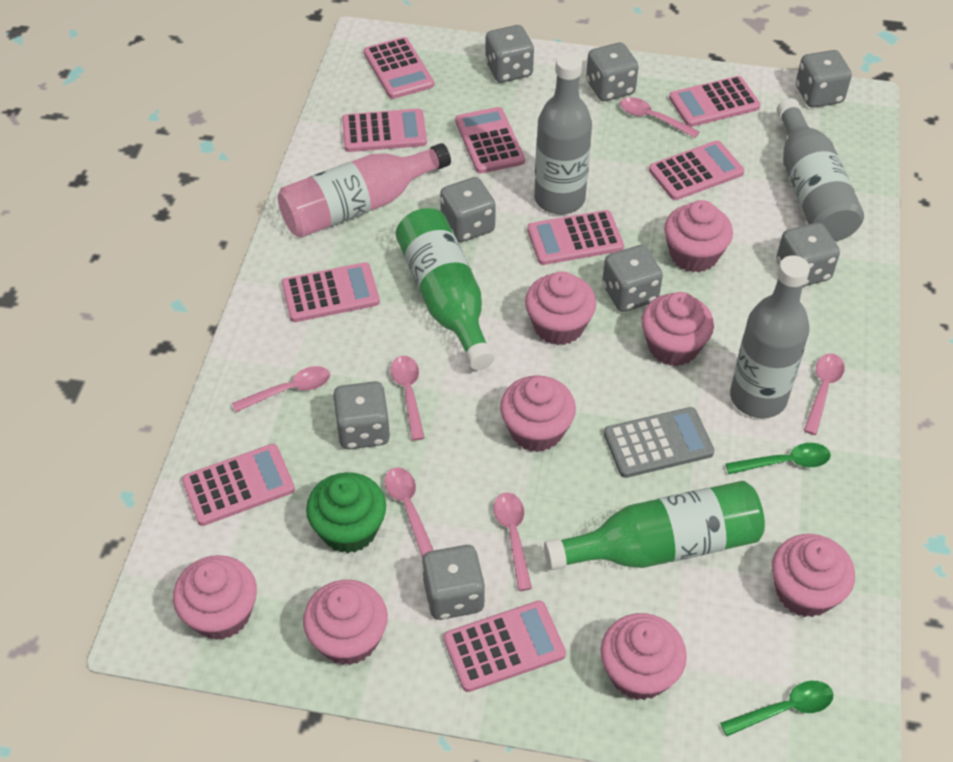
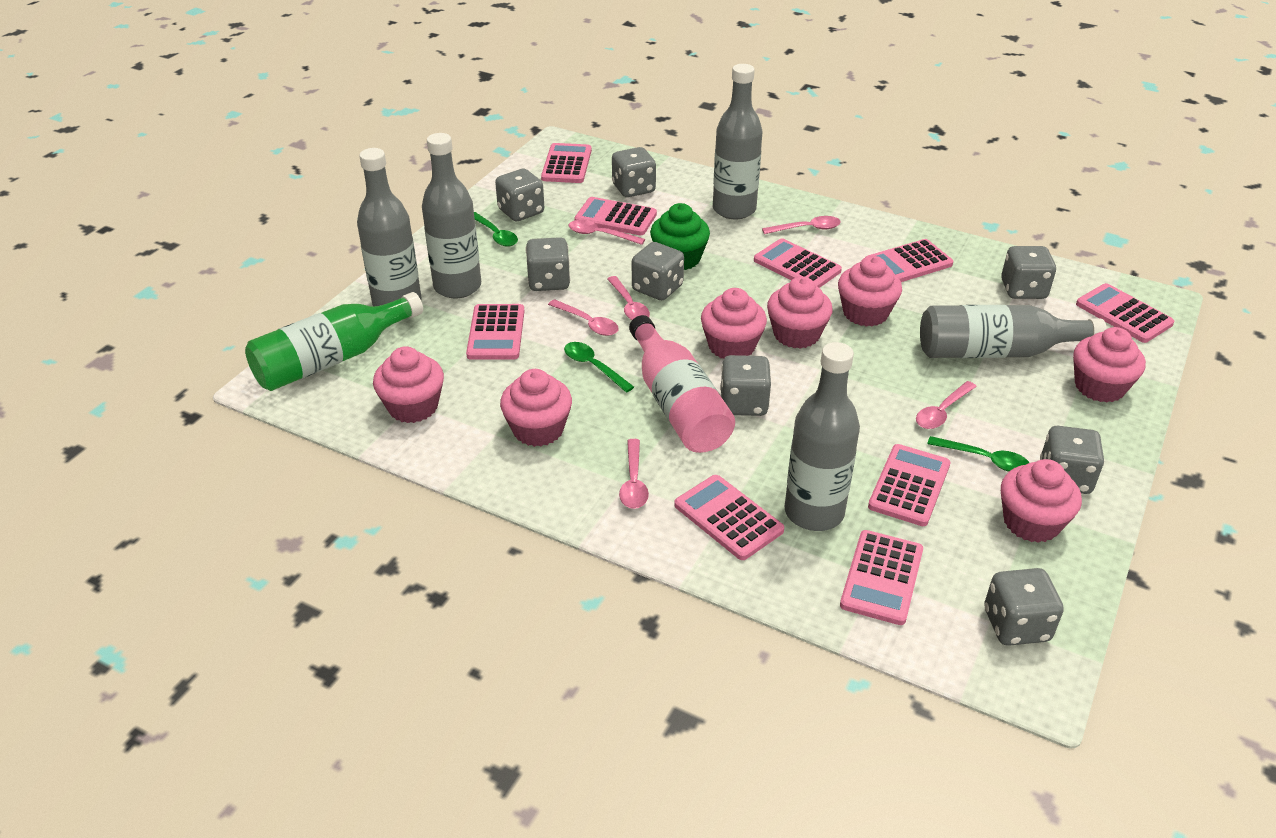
green bottle: [396,208,495,370] [544,481,765,570] = 2 -> [245,292,423,391] = 1
green spoon: [720,681,834,736] [725,443,831,474] = 2 -> [474,212,518,247] [564,342,634,393] [927,436,1029,472] = 3
grey bottle: [534,53,592,214] [730,255,810,418] [777,98,864,241] = 3 -> [357,148,422,306] [422,133,481,298] [713,64,763,219] [784,342,860,531] [920,305,1107,358] = 5
grey calculator: [604,407,715,478] = 1 -> none = 0
pink cupcake: [173,555,257,640] [303,580,388,665] [500,375,576,452] [525,271,596,345] [600,613,687,700] [642,292,714,366] [664,200,733,272] [772,534,855,617] = 8 -> [373,346,444,423] [500,369,572,447] [701,288,767,358] [767,276,832,349] [838,256,902,327] [1000,459,1082,543] [1073,327,1146,403] = 7

